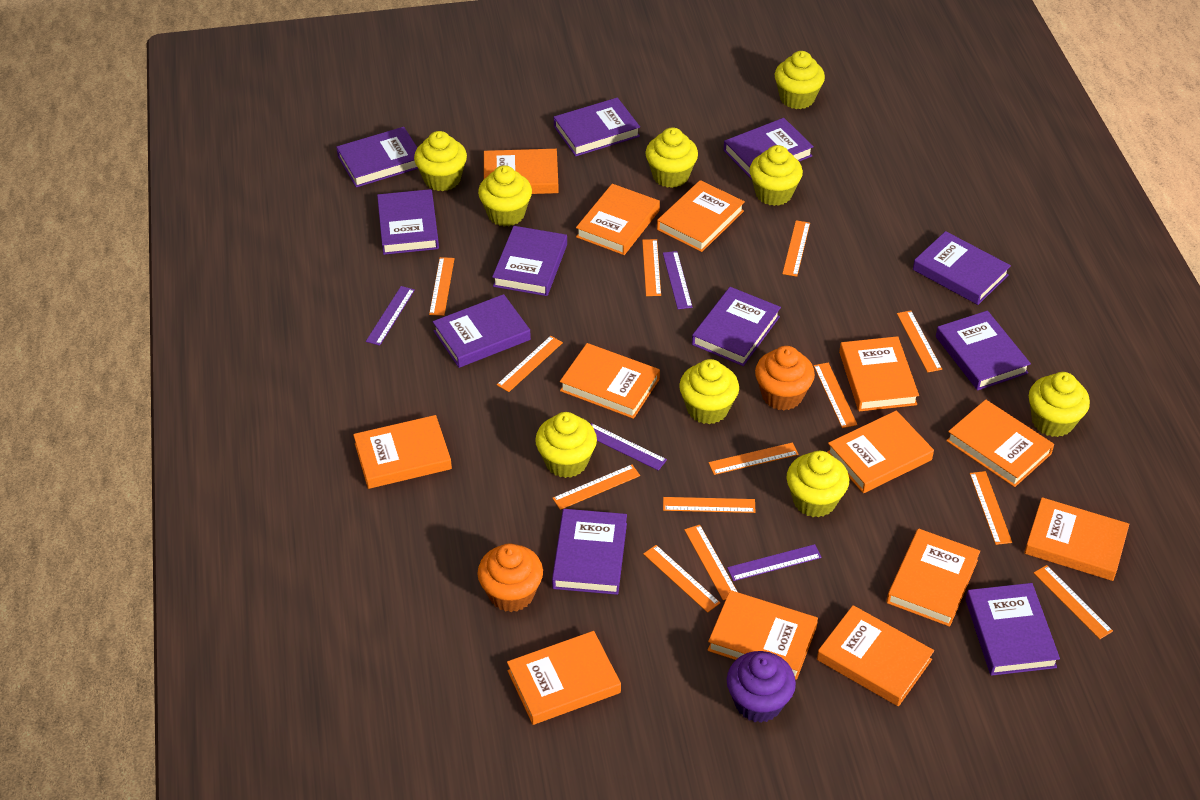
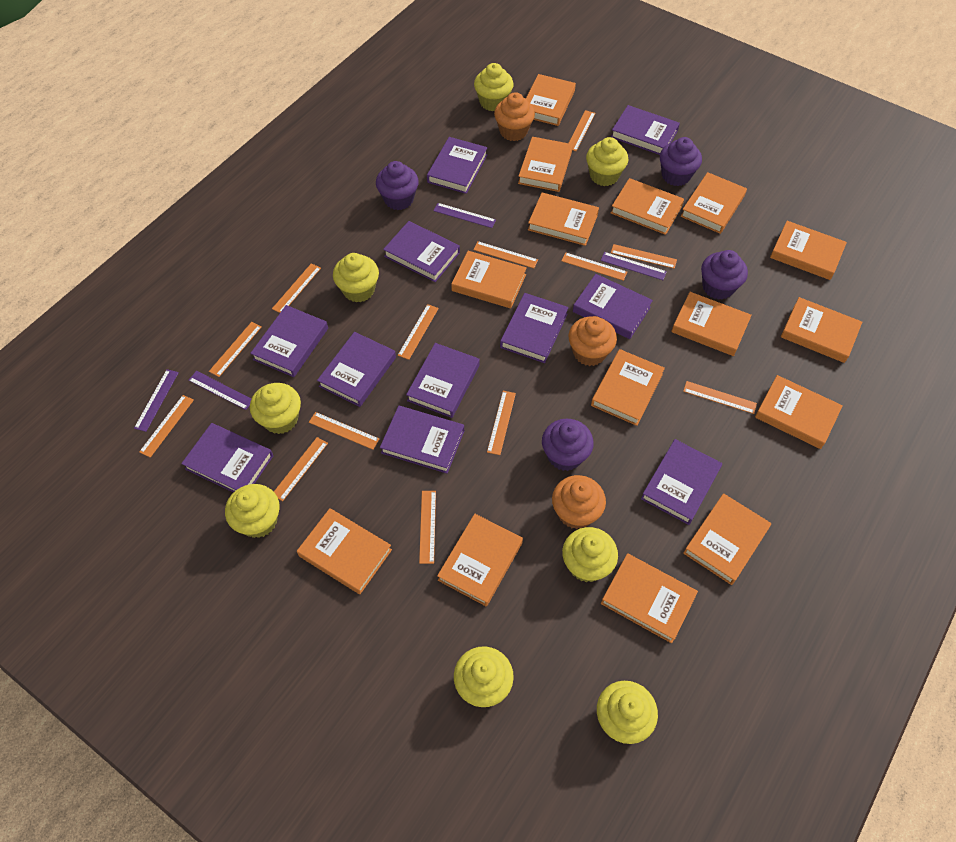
orange book: [353,415,452,489] [484,149,559,194] [507,631,621,725] [560,343,660,419] [576,184,660,255] [657,180,745,252] [708,590,818,680] [817,605,934,706] [827,410,934,493] [839,336,919,411] [886,528,980,627] [946,399,1054,487] [1024,497,1129,581] = 13 -> [297,508,392,594] [437,514,523,606] [451,251,527,308] [518,137,573,192] [526,74,576,126] [528,193,599,246] [591,349,665,426] [601,553,698,643] [611,178,684,235] [671,292,752,356] [681,172,747,234] [683,493,771,585] [755,375,843,449] [770,221,847,280] [781,297,862,363] = 15
orange cupcake: [478,544,543,612] [755,346,815,410] = 2 -> [494,92,535,141] [552,475,606,529] [568,316,617,366] = 3
purple cupcake: [727,651,796,723] = 1 -> [376,161,419,210] [542,419,594,471] [660,137,702,186] [701,250,748,300] = 4
yellow cupcake: [414,131,467,191] [478,165,532,227] [535,412,597,478] [645,127,698,188] [679,359,739,424] [749,145,803,206] [775,51,825,109] [787,451,849,518] [1029,372,1090,437] = 9 -> [225,484,280,538] [250,383,301,434] [333,253,379,302] [454,646,514,707] [474,63,514,111] [562,527,618,582] [586,137,628,186] [597,681,658,744] = 8

